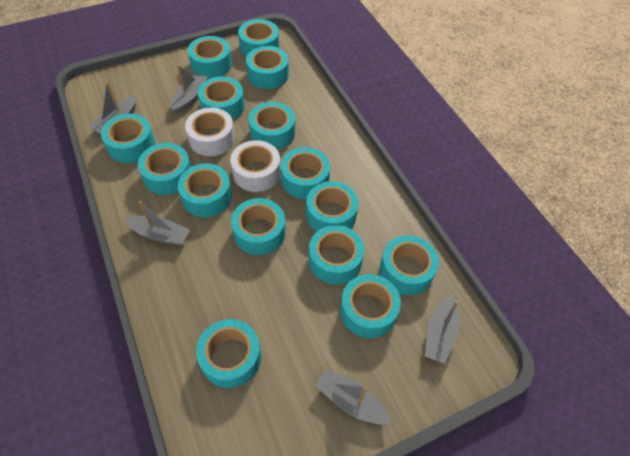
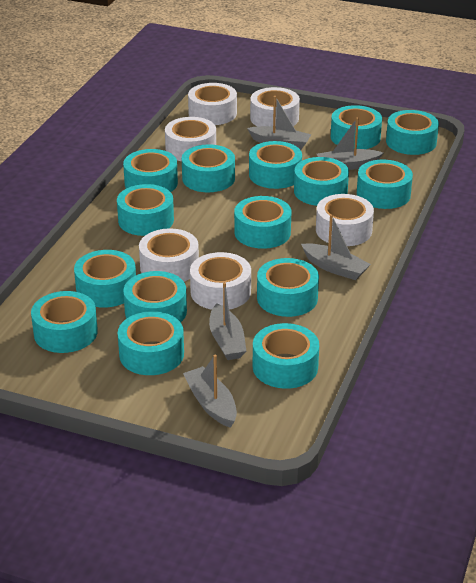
white tape: [185,108,235,156] [230,140,281,192] = 2 -> [139,228,199,282] [165,117,216,161] [188,83,237,125] [190,252,251,310] [250,87,300,127] [316,194,374,246] = 6

